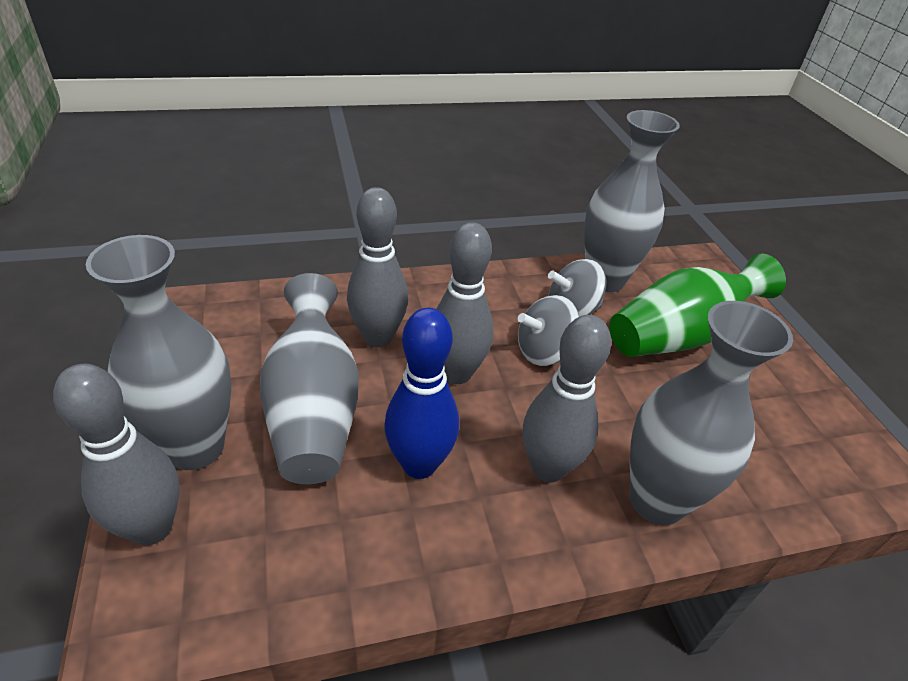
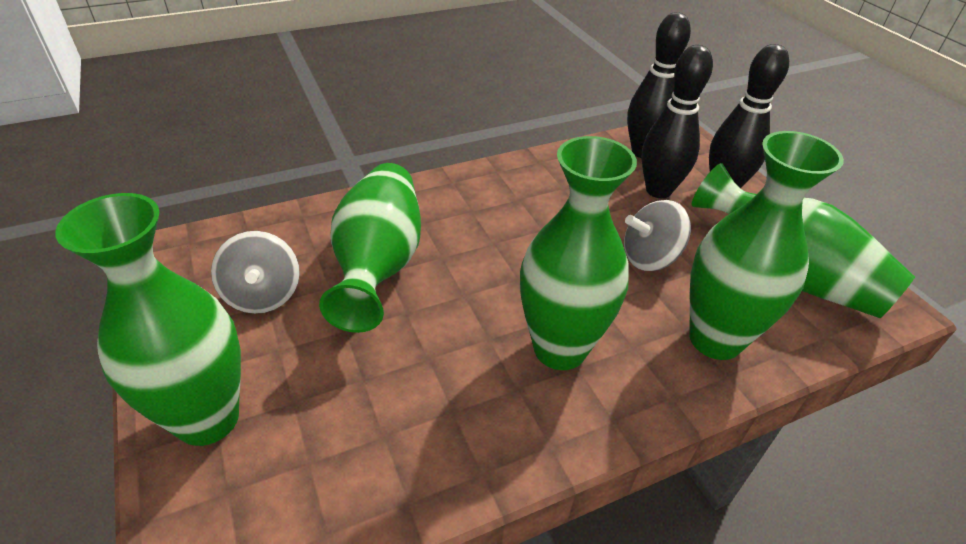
black bowling pin: none = 0 -> [627,12,691,158] [641,45,713,198] [709,44,789,188] = 3
blue bowling pin: [384,308,459,479] = 1 -> none = 0
green vase: [609,254,786,357] = 1 -> [55,193,241,446] [319,163,421,333] [520,136,637,370] [689,131,844,360] [692,163,915,318] = 5
grey bowling pin: [53,364,180,546] [347,187,408,347] [436,222,493,384] [523,315,611,482] = 4 -> none = 0
grey vase: [86,235,231,470] [260,273,359,484] [584,110,680,292] [629,301,793,525] = 4 -> none = 0

